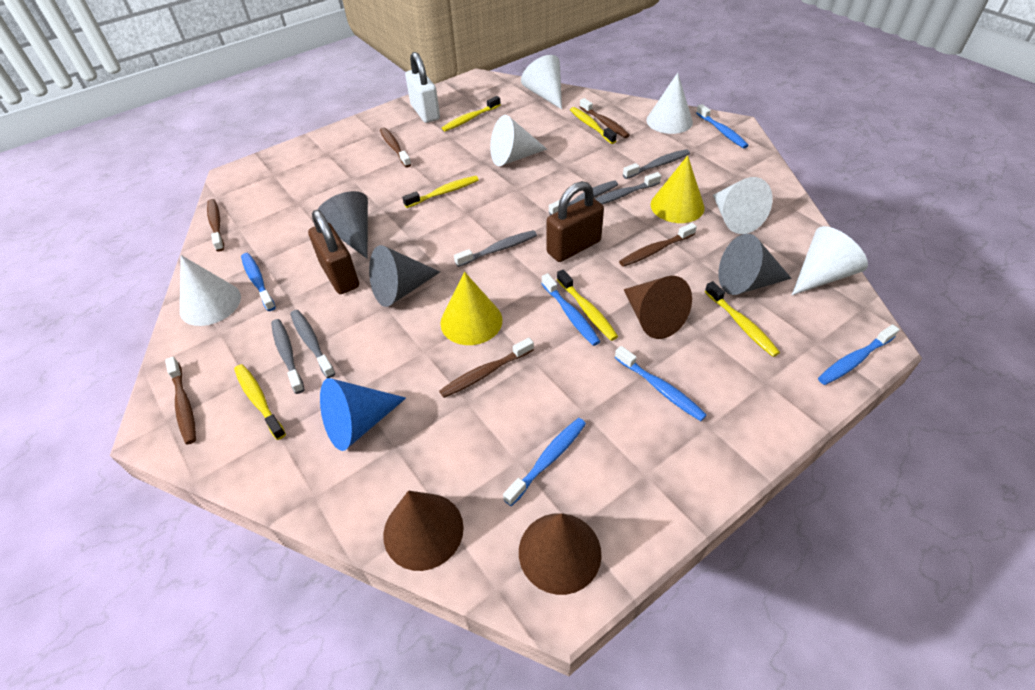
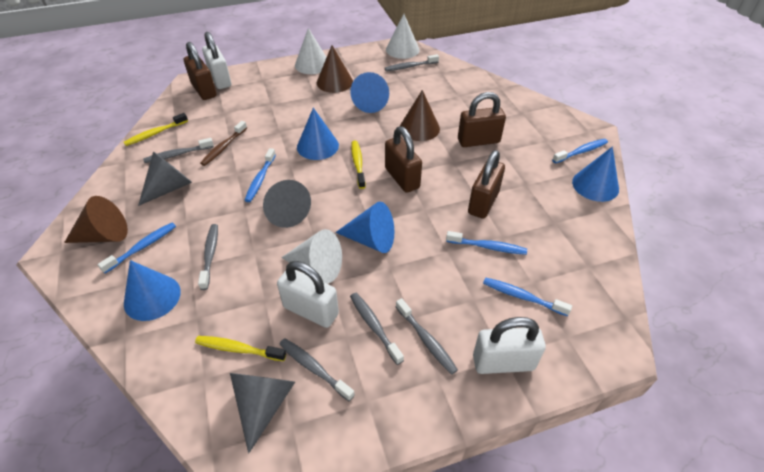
blue cone: [320,378,406,451] = 1 -> [124,260,181,321] [297,108,339,160] [335,202,394,253] [350,72,389,113] [572,147,619,202] = 5
blue toothbrush: [241,253,276,311] [503,418,586,506] [541,273,601,346] [615,346,707,421] [696,104,749,149] [818,324,900,385] = 6 -> [97,223,176,273] [245,148,276,202] [446,231,527,255] [483,277,572,316] [552,139,608,163] = 5
brown padlock: [308,210,359,294] [547,181,604,262] = 2 -> [184,42,217,100] [385,126,422,193] [458,92,506,147] [468,150,505,219] = 4
brown toothbrush: [165,357,196,445] [207,199,224,252] [380,127,412,168] [439,338,534,398] [580,98,630,138] [619,223,697,267] = 6 -> [200,121,247,166] = 1
white cone: [180,255,241,326] [490,115,547,166] [521,55,562,109] [646,73,693,134] [713,177,773,234] [792,226,868,295] = 6 -> [281,229,342,284] [295,28,327,74] [386,14,420,59] = 3
white padlock: [405,52,440,123] = 1 -> [202,32,231,89] [277,261,339,328] [473,317,546,374] = 3
yellow cone: [440,272,502,345] [650,155,705,223] = 2 -> none = 0
yellow toothbrush: [234,364,286,440] [402,176,479,208] [442,96,501,131] [557,270,618,341] [570,107,617,144] [705,281,780,357] = 6 -> [124,113,188,146] [195,336,286,361] [351,140,365,189] = 3

